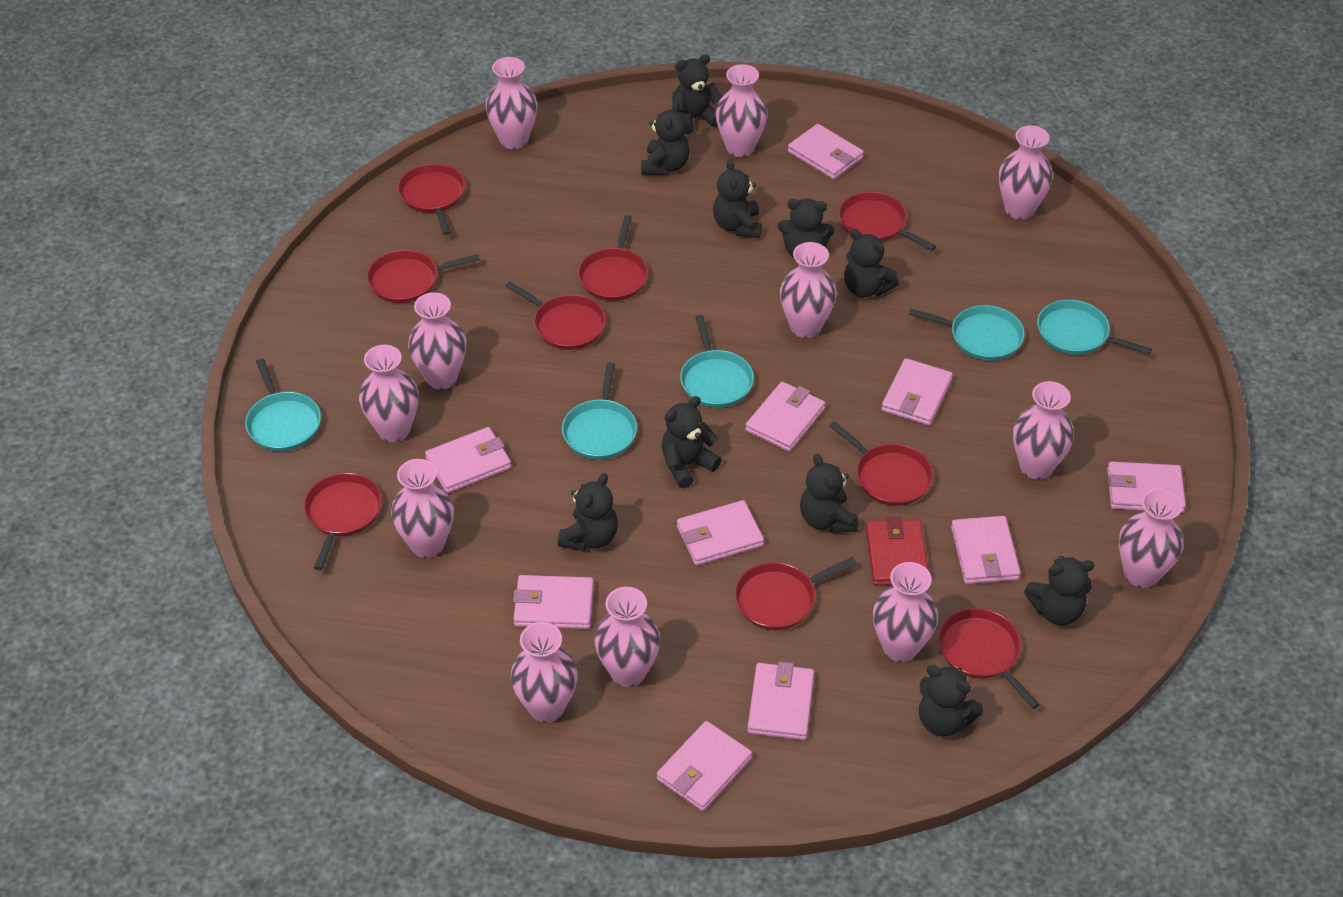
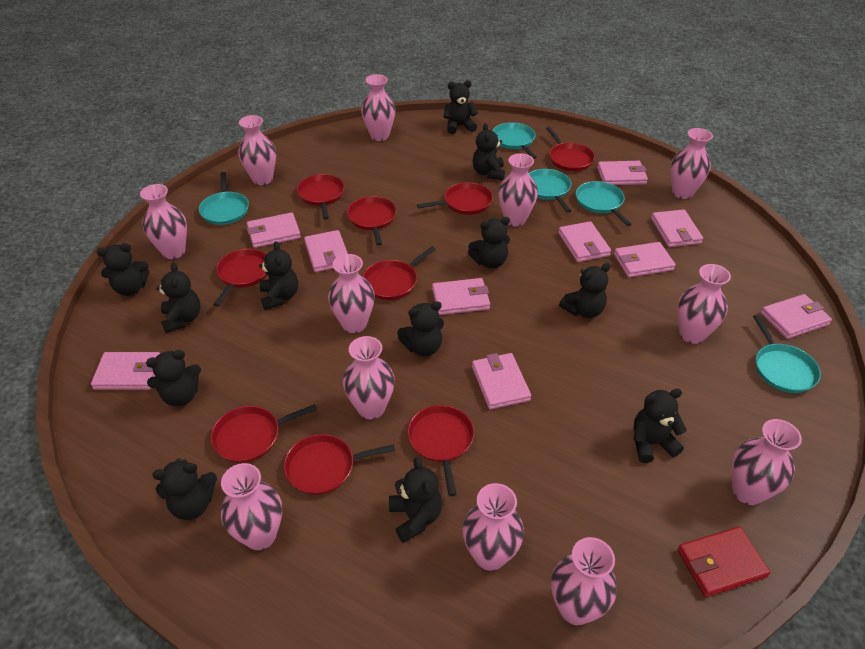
black teddy bear: [558,473,618,551] [641,101,690,175] [661,396,722,488] [672,54,722,134] [713,159,762,238] [778,198,835,258] [800,453,858,533] [844,229,899,298] [919,665,984,737] [1024,556,1094,625] = 10 -> [97,243,149,296] [146,350,201,406] [152,458,217,520] [156,263,201,333] [259,241,298,310] [389,457,442,543] [397,301,444,356] [444,80,478,134] [468,217,510,269] [473,123,505,180] [559,263,610,318] [634,389,687,463] = 12

